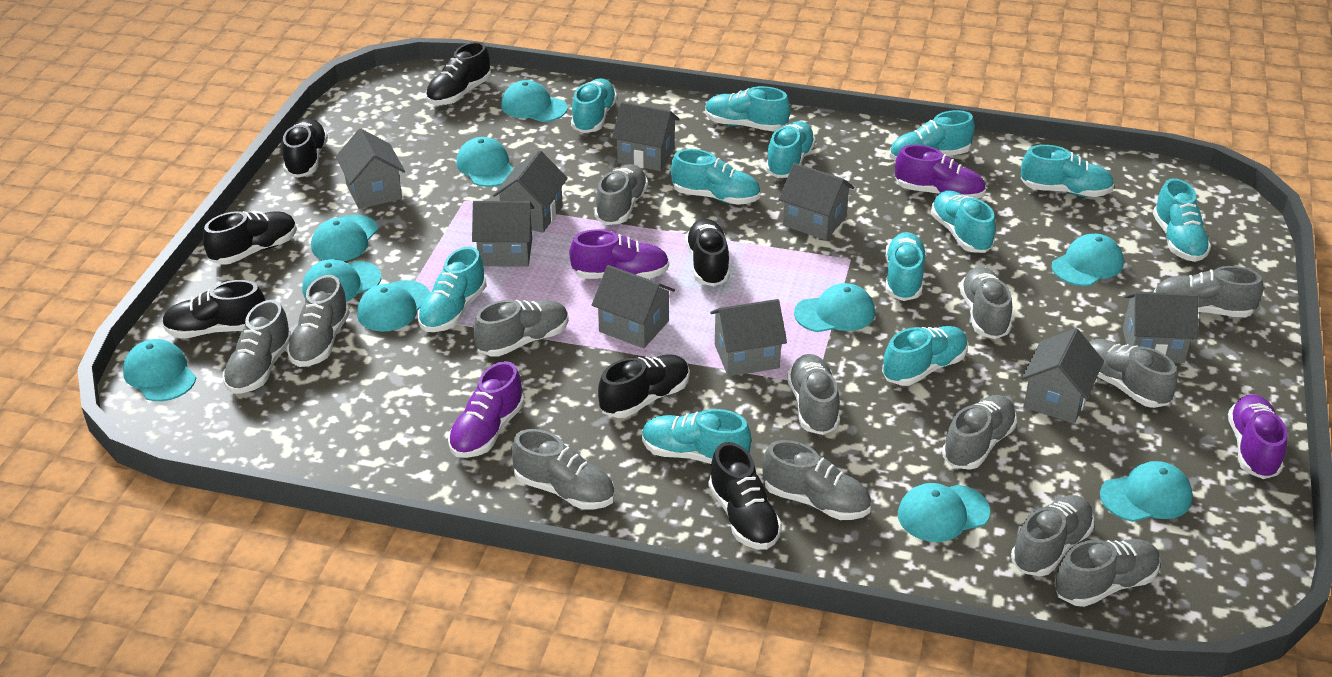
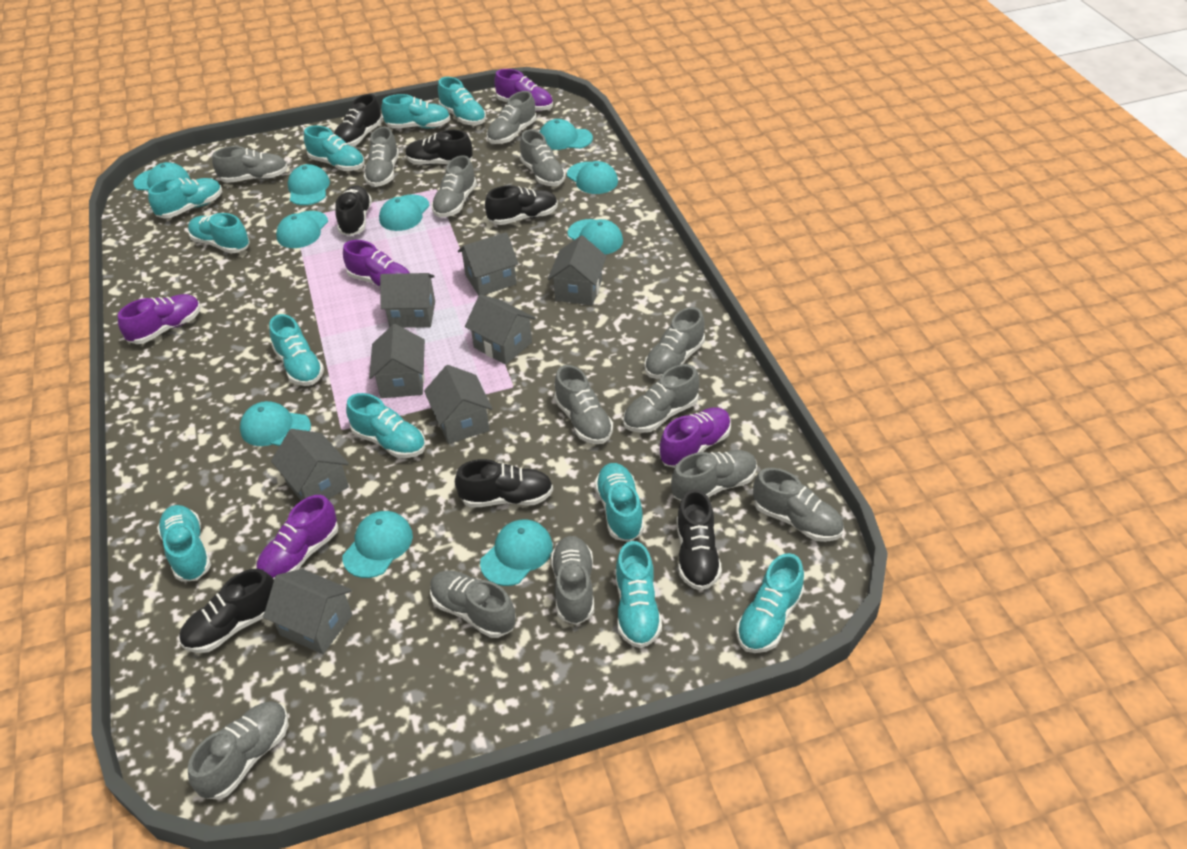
grey house: [336,129,405,209] [472,201,534,267] [493,150,568,233] [592,265,675,348] [612,102,680,171] [710,299,787,376] [779,163,854,240] [1021,328,1104,423] [1123,292,1198,363] = 9 -> [263,569,352,654] [271,429,349,501] [369,324,425,398] [380,273,435,328] [424,365,493,444] [458,232,519,296] [465,295,535,365] [548,235,607,305] = 8
purple shoe: [448,361,524,458] [569,229,669,279] [895,145,986,199] [1228,394,1287,479] = 4 -> [118,294,201,344] [256,495,338,579] [343,240,410,287] [494,69,553,111] [659,407,731,468] = 5
turquoise shoe: [417,247,487,332] [571,79,617,133] [642,409,751,464] [671,149,760,205] [705,86,790,131] [765,121,816,178] [882,326,968,386] [885,232,927,301] [889,110,975,161] [931,190,996,253] [1021,145,1114,197] [1153,178,1211,262] = 12 -> [148,178,222,219] [157,505,211,582] [188,213,250,253] [269,314,324,386] [304,125,364,171] [346,393,425,458] [381,94,450,128] [438,77,486,125] [594,463,644,542] [616,541,662,648] [736,553,804,653] = 11

